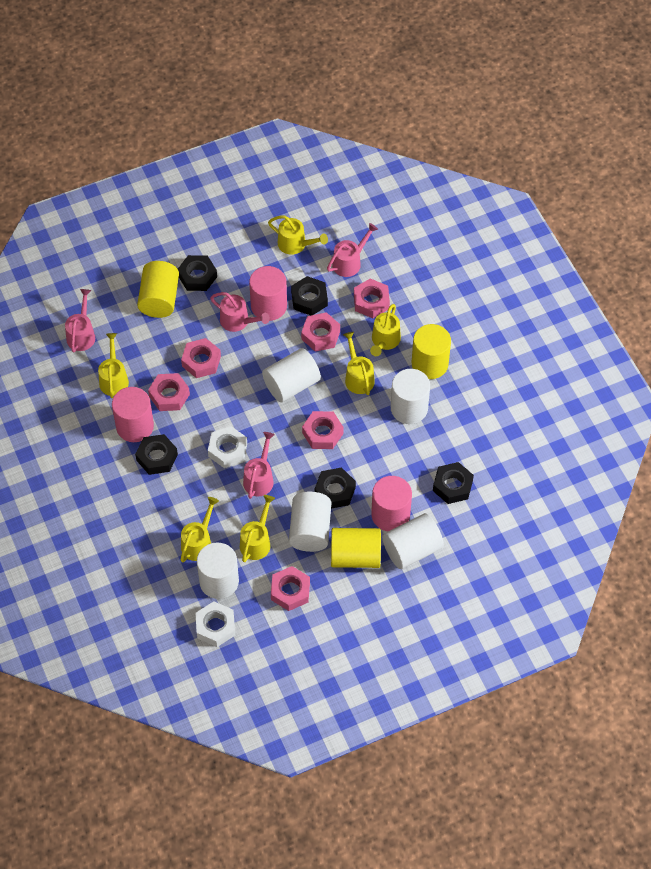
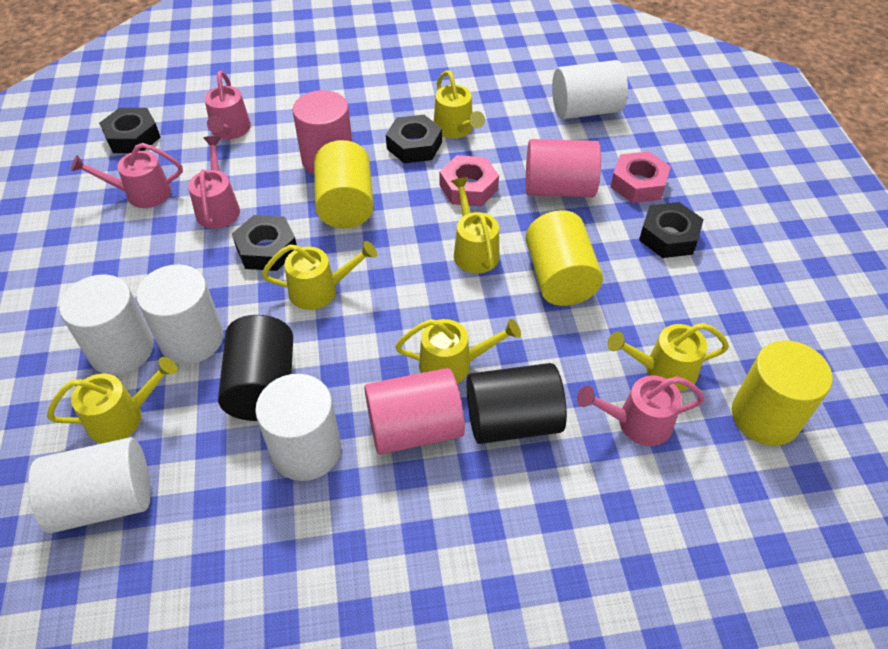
black cylinder: none = 0 -> [218,315,293,421] [467,363,567,444] = 2
black nut: [135,434,178,475] [178,255,217,291] [291,276,328,315] [315,467,356,509] [433,462,474,504] = 5 -> [99,108,161,153] [232,215,297,271] [386,115,442,163] [639,202,704,258] = 4
pink nut: [148,373,190,411] [181,338,221,378] [271,566,310,611] [301,312,340,352] [302,411,344,449] [354,279,390,318] = 6 -> [440,155,499,206] [610,151,671,203] = 2
white nut: [195,601,235,647] [208,426,247,468] = 2 -> none = 0

